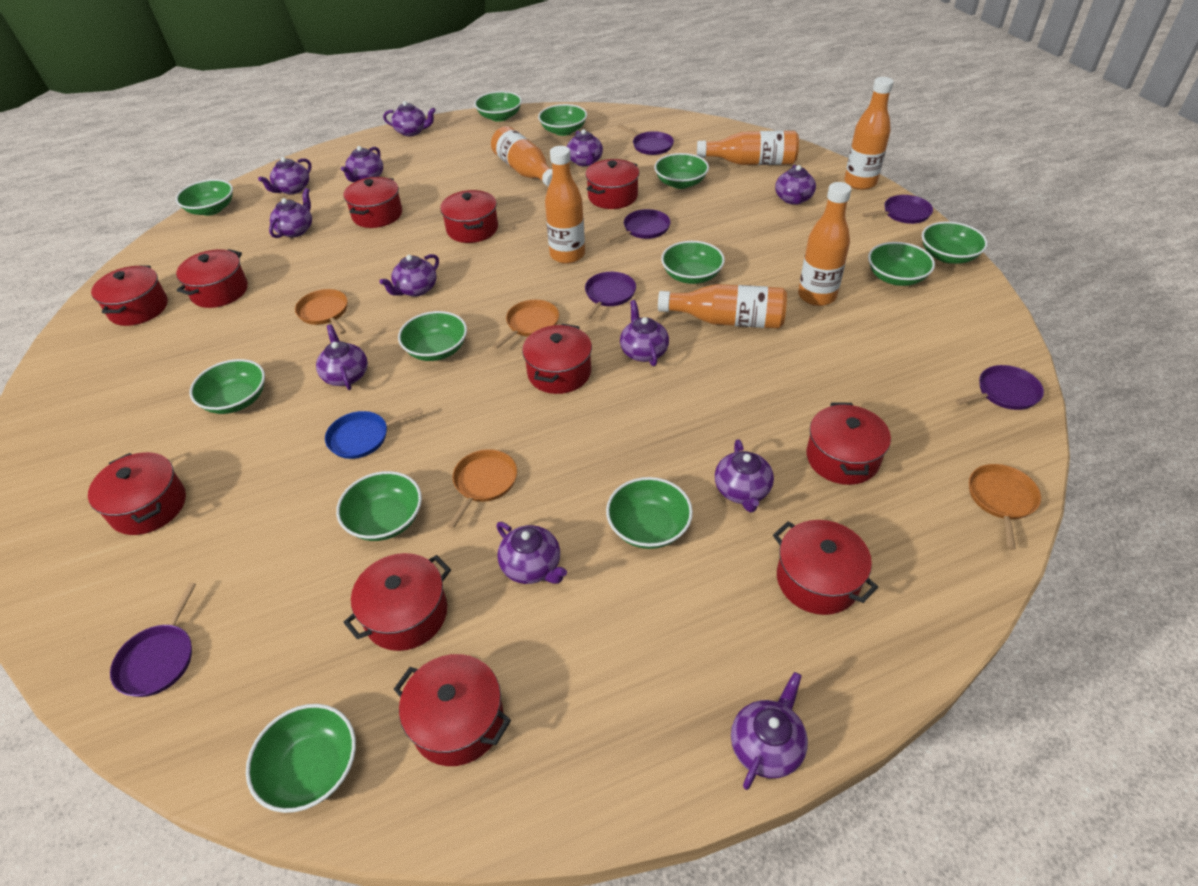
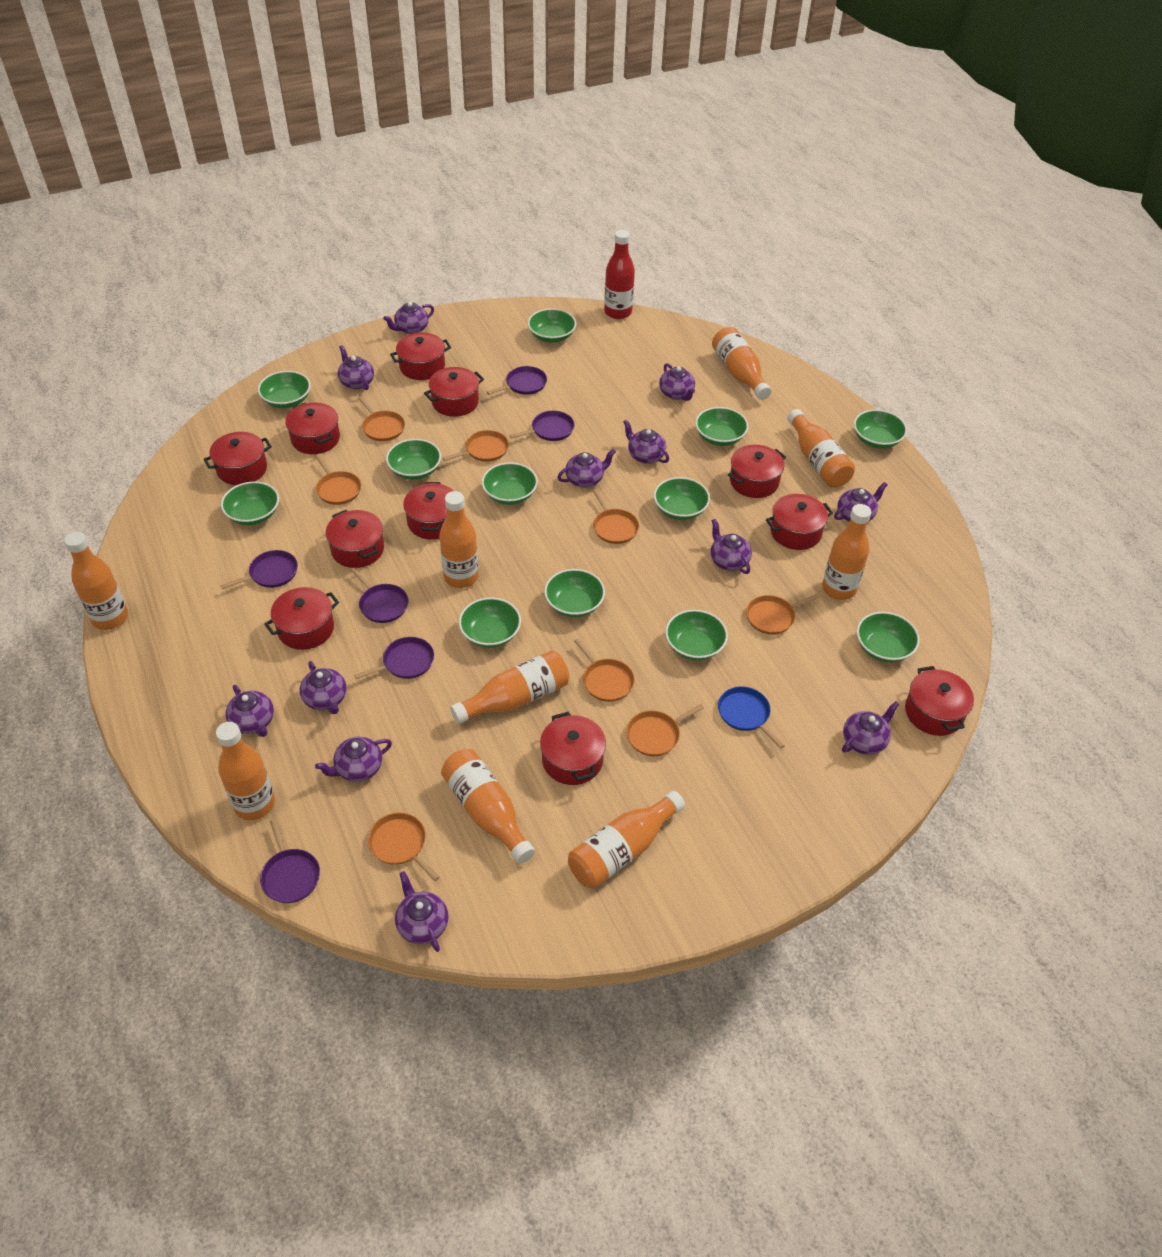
orange bottle: [491,126,552,187] [545,146,585,264] [658,284,787,328] [697,131,799,165] [798,182,852,306] [844,77,894,190] = 6 -> [64,532,128,630] [216,722,275,820] [439,491,479,588] [441,749,535,864] [450,651,569,724] [568,791,685,889] [712,327,771,400] [787,409,855,487] [822,504,871,600] = 9
orange pan: [295,289,348,334] [448,449,517,529] [493,300,559,349] [969,464,1041,550] = 4 -> [315,454,361,505] [358,396,405,441] [368,813,440,881] [443,430,509,462] [574,638,635,702] [593,489,639,544] [626,704,704,756] [746,594,820,635] = 8
red bottle: none = 0 -> [604,230,635,319] = 1

